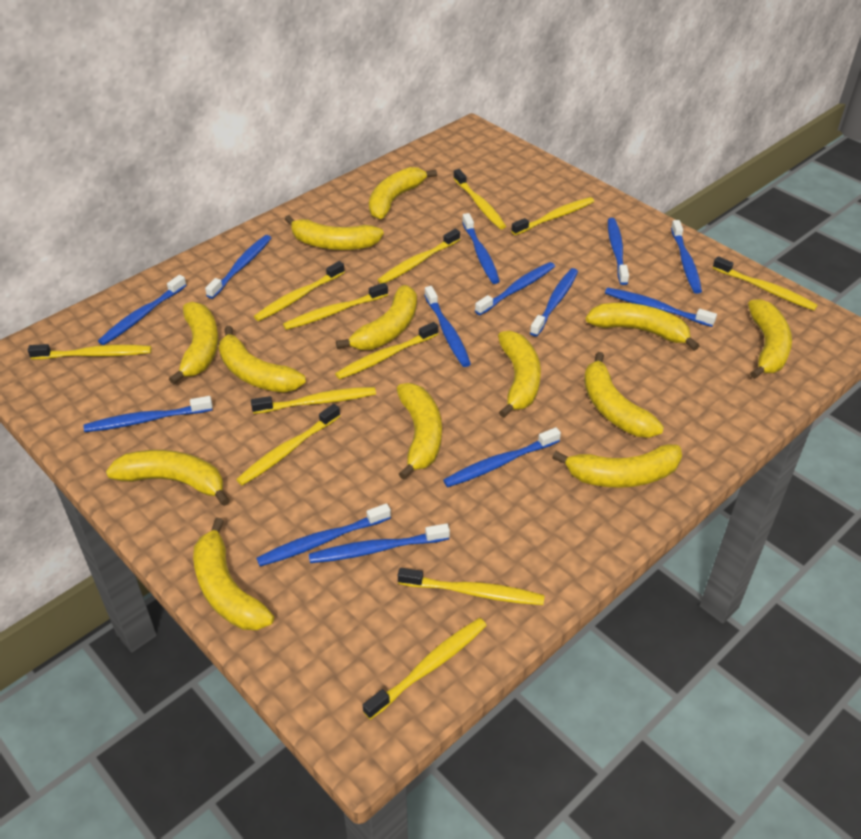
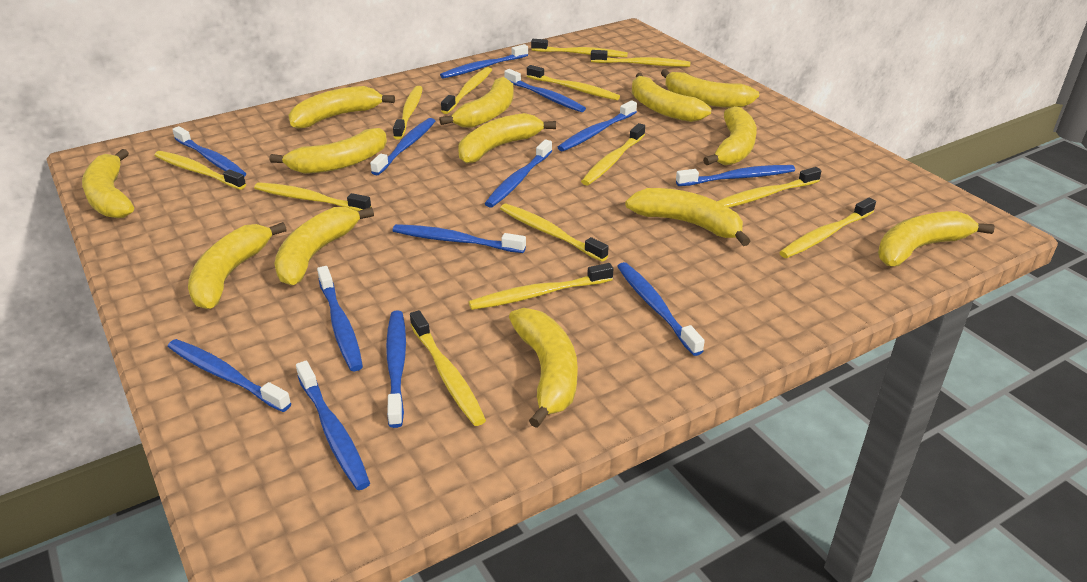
yellow toothbrush: [28,344,151,360] [236,404,340,486] [251,387,376,414] [254,261,345,321] [283,283,388,330] [335,322,438,380] [363,618,487,720] [378,229,460,283] [398,568,545,605] [453,169,506,229] [511,197,594,235] [713,256,818,310] = 12 -> [154,151,246,190] [254,182,371,211] [393,86,423,139] [410,310,486,426] [441,67,492,114] [469,263,613,310] [500,204,608,262] [527,65,620,100] [531,39,628,57] [581,123,645,186] [591,50,690,67] [717,167,822,208] [779,198,876,258] = 13

